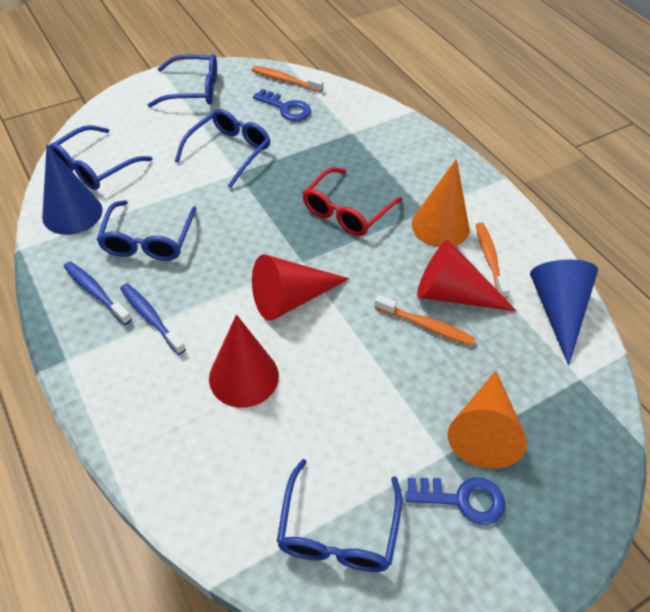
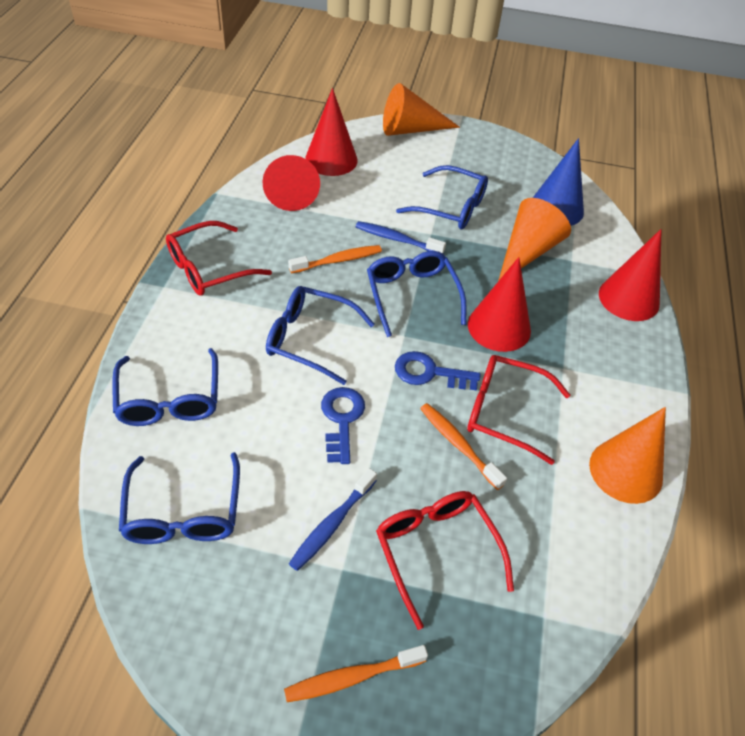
blue cone: [42,144,102,235] [530,260,598,366] = 2 -> [533,138,584,226] = 1
orange cone: [412,159,469,247] [448,371,527,469] = 2 -> [383,83,460,136] [498,198,571,281] [589,407,666,504] = 3
red cone: [209,315,279,408] [252,254,349,321] [417,240,517,311] = 3 -> [262,155,320,211] [305,88,358,176] [468,257,531,352] [599,229,662,321] = 4
red glasses: [303,167,402,236] = 1 -> [166,221,272,296] [376,491,514,630] [467,355,570,465] = 3

